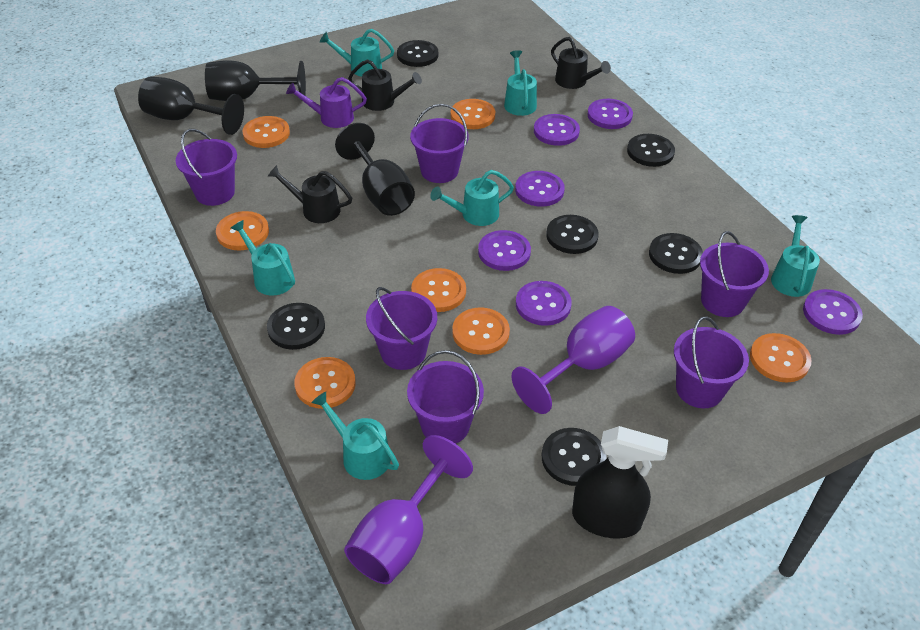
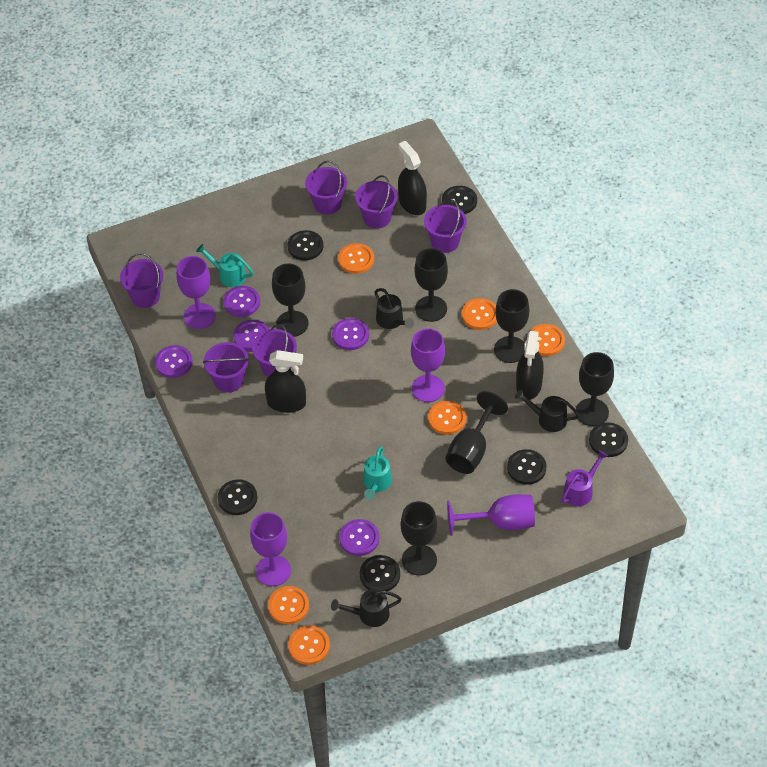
black goblet: [138,77,244,135] [205,60,306,101] [335,123,415,216] = 3 -> [272,263,309,337] [401,501,437,576] [414,248,448,322] [445,391,508,474] [494,289,529,363] [576,352,614,426] = 6
black spray bottle: [572,426,668,539] = 1 -> [265,350,306,413] [398,141,427,215] [516,331,544,400] = 3
orange button: [216,211,269,250] [242,116,290,148] [295,357,356,409] [411,268,466,312] [451,99,495,129] [452,307,510,355] [750,333,812,382] = 7 -> [268,586,309,624] [288,626,330,665] [338,243,374,274] [428,401,467,435] [462,298,497,330] [530,324,565,356] = 6
purple button: [478,230,531,271] [515,171,565,207] [516,281,572,326] [534,114,580,146] [587,99,633,129] [803,289,863,335] = 6 -> [155,345,193,378] [223,286,260,317] [233,320,270,352] [332,318,369,350] [339,519,379,556] = 5
purple goblet: [344,435,473,584] [512,306,635,414] = 2 -> [177,256,216,329] [250,512,291,586] [411,328,445,402] [447,494,535,536] = 4
turquoise watering can: [231,220,295,295] [311,392,399,480] [320,29,394,77] [430,170,514,226] [504,50,537,116] [771,215,820,297] = 6 -> [196,244,254,287] [363,446,392,500] = 2

